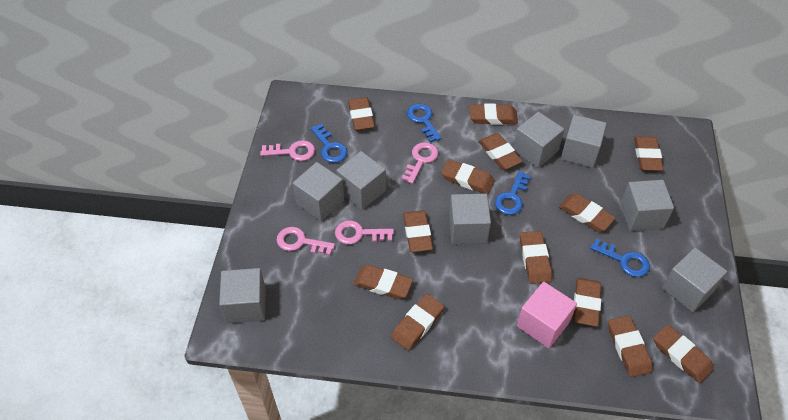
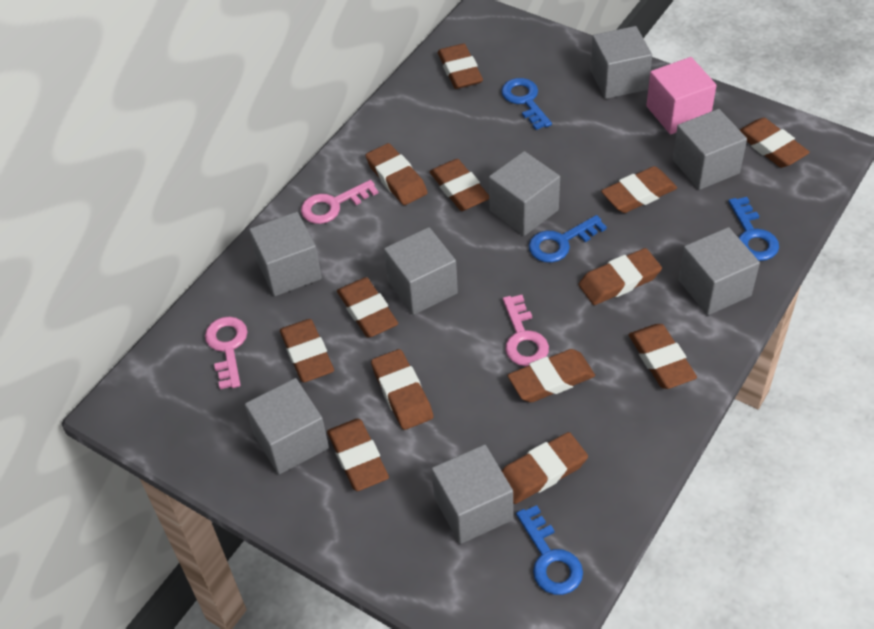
pink key: [260,140,315,161] [276,227,335,256] [335,220,394,244] [402,142,438,184] = 4 -> [205,317,247,389] [301,180,378,224] [503,295,549,366] = 3

